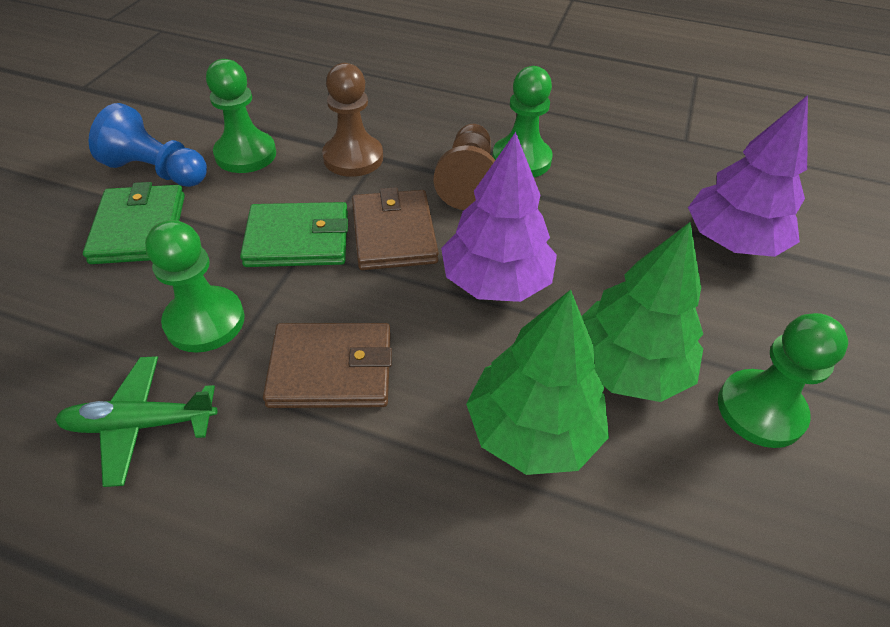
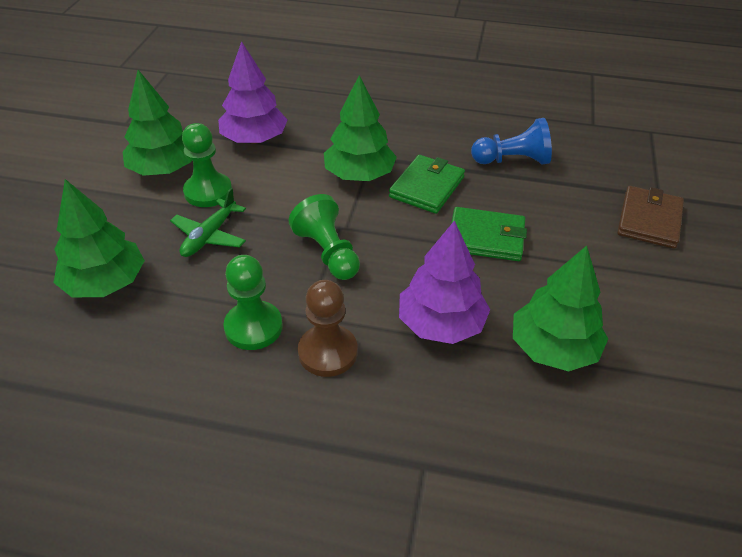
brown pawn: [322,63,383,177] [434,124,495,210] = 2 -> [298,280,357,377] = 1
brown wallet: [263,323,392,408] [352,187,439,270] = 2 -> [617,186,684,249] = 1
green pawn: [145,220,245,353] [206,59,276,173] [492,66,553,177] [718,313,848,448] = 4 -> [182,123,232,207] [223,255,283,350] [289,194,360,280] = 3
green tree: [466,290,609,475] [582,222,703,402] = 2 -> [54,179,145,297] [123,70,192,176] [324,75,397,181] [513,246,608,371] = 4

